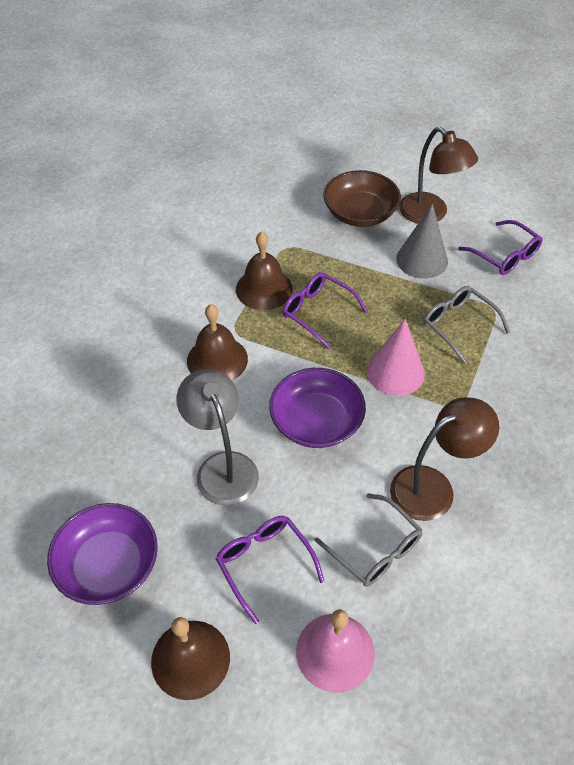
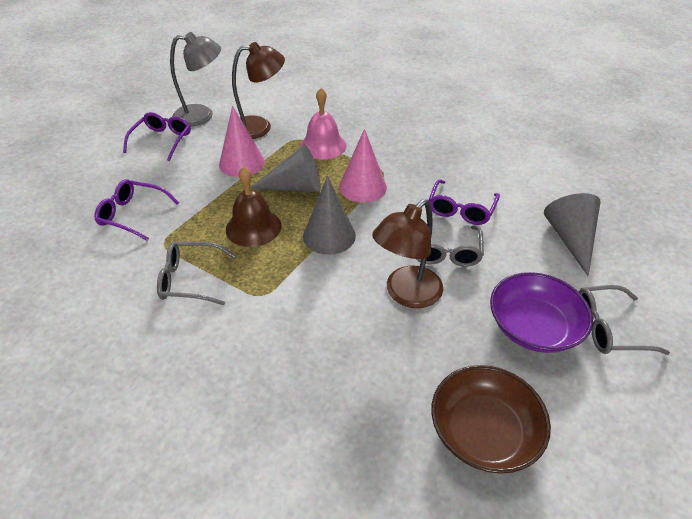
brown bell: [151,617,230,700] [187,304,248,381] [236,232,292,310] = 3 -> [226,166,282,247] = 1
grey cone: [396,204,448,279] = 1 -> [250,145,321,192] [303,176,356,255] [544,193,601,276] = 3
grey glasses: [314,494,423,587] [423,286,510,364] = 2 -> [157,242,236,305] [416,226,484,267] [579,285,670,355] = 3
pink cone: [367,319,425,396] = 1 -> [219,106,265,177] [339,129,387,203] = 2
purple bowl: [47,503,158,605] [269,368,366,448] = 2 -> [490,272,593,353] = 1

